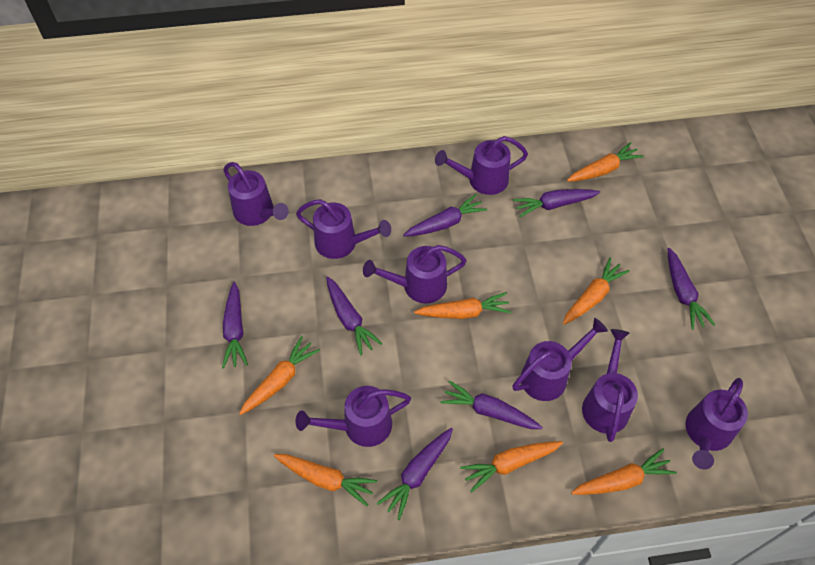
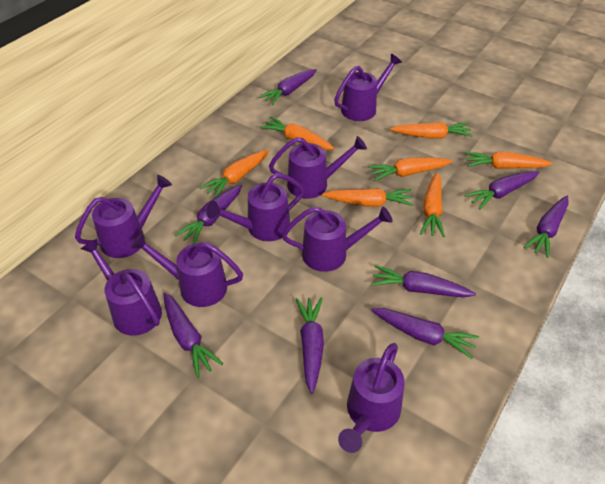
purple carrot: [222,282,248,369] [326,276,383,355] [377,428,453,520] [403,194,487,237] [440,380,543,429] [513,189,600,217] [668,248,715,330] = 7 -> [164,293,223,378] [175,185,242,244] [259,69,317,105] [296,297,324,394] [371,265,476,298] [371,308,479,359] [465,171,540,209] [524,196,569,258] = 8

